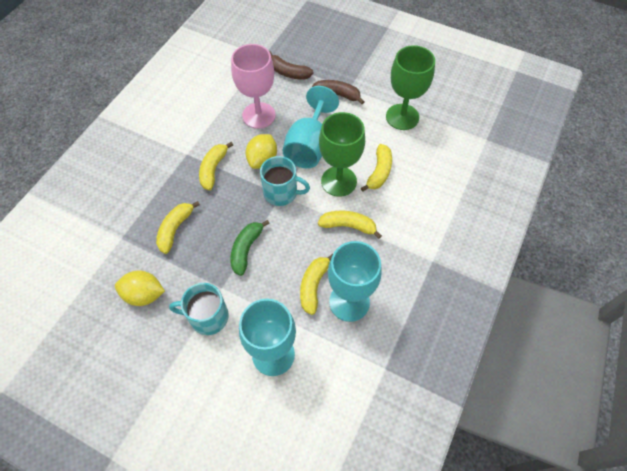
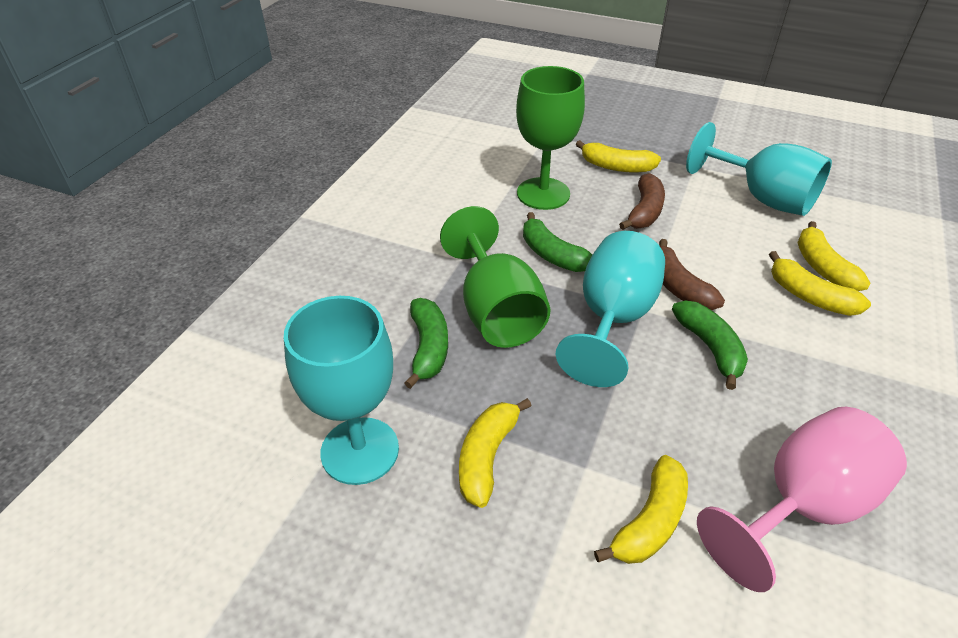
green banana: [230,220,270,276] = 1 -> [405,298,448,389] [523,212,592,272] [672,301,748,390] = 3
turquoise mug: [169,283,229,335] [260,156,310,206] = 2 -> none = 0
yellow lemon: [115,270,165,306] [245,134,277,169] = 2 -> none = 0

